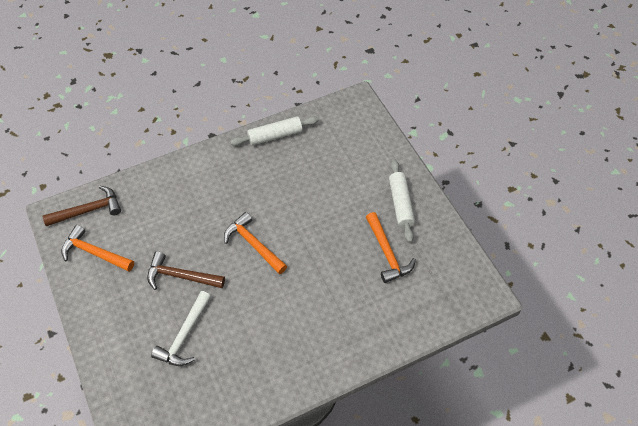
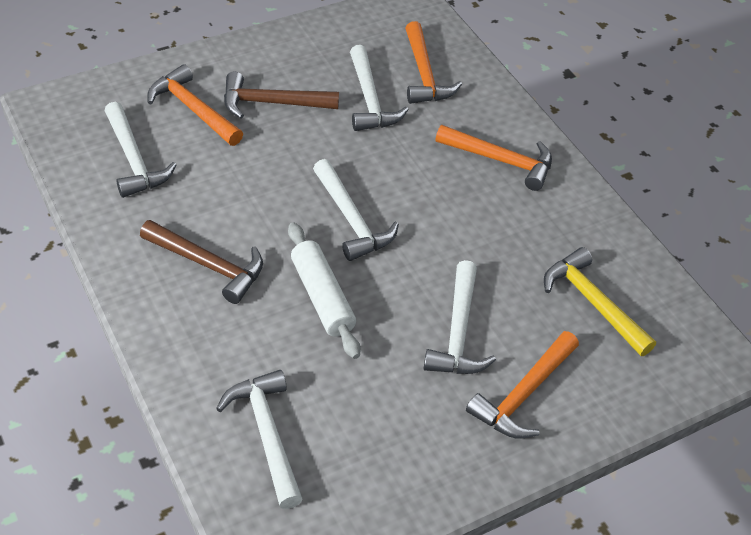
orange hammer: [61,225,134,272] [224,212,287,274] [366,212,416,283] = 3 -> [147,64,243,146] [405,21,462,104] [435,125,552,191] [466,331,579,439] = 4
white hammer: [151,291,211,366] = 1 -> [105,102,177,198] [216,370,303,509] [313,159,399,261] [350,45,409,131] [423,260,496,374] = 5
white rolling pin: [230,116,319,146] [389,159,415,243] = 2 -> [288,222,361,359] = 1
yellow hammer: none = 0 -> [544,247,656,356] = 1

